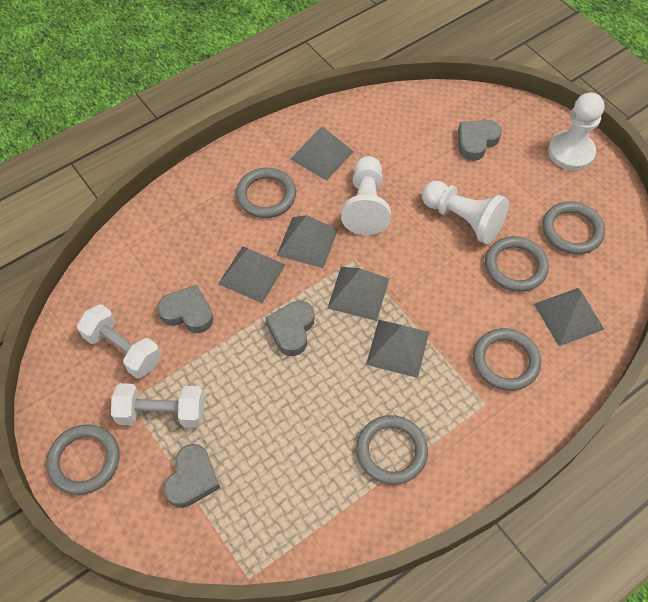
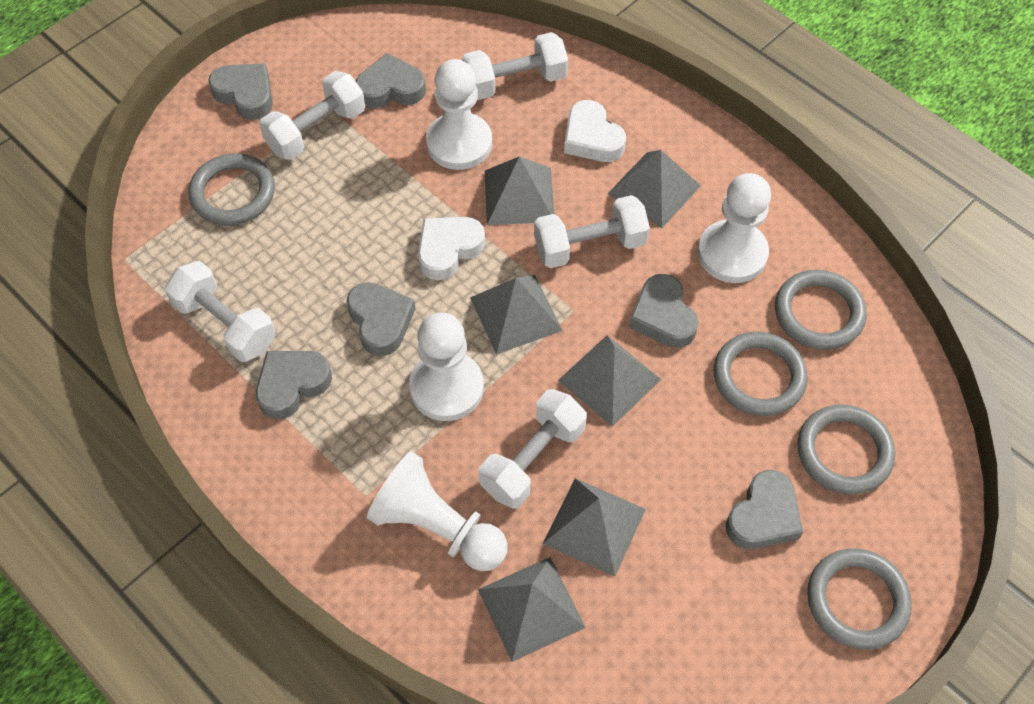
grey heart: [157,285,213,333] [164,444,220,508] [265,301,314,356] [458,120,502,161] = 4 -> [208,63,273,120] [256,351,332,420] [347,282,416,356] [356,53,426,108] [629,274,699,348] [726,470,803,549] = 6
grey ring: [46,424,120,495] [236,168,296,218] [356,415,428,485] [473,328,541,391] [485,236,549,292] [542,201,605,254] = 6 -> [189,153,275,226] [713,332,808,416] [775,270,866,350] [797,404,895,494] [807,549,912,649] = 5
white dumbbell: [77,304,161,378] [111,383,204,428] = 2 -> [165,261,276,362] [259,71,365,160] [462,32,568,100] [479,389,587,509] [534,195,650,268] = 5
white heart: none = 0 -> [418,217,485,280] [564,100,626,162] = 2
white pawn: [341,156,391,235] [422,181,509,244] [548,92,604,171] = 3 -> [367,451,508,571] [409,312,484,421] [426,59,492,170] [698,173,771,283] = 4

